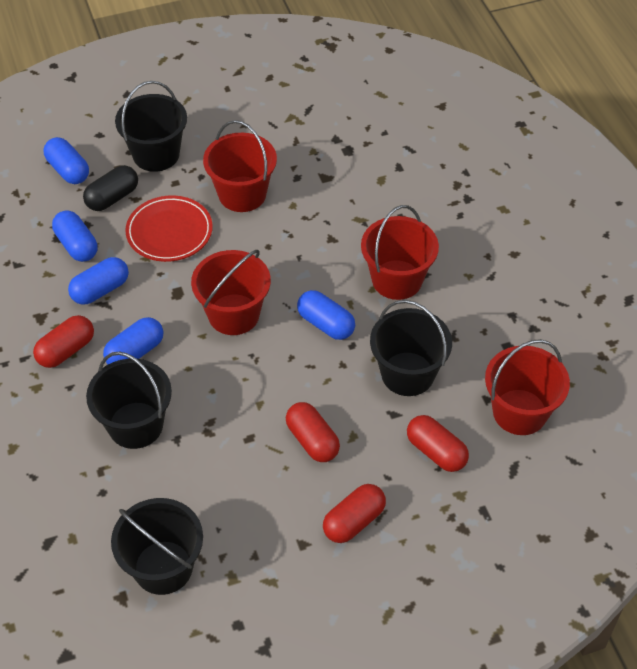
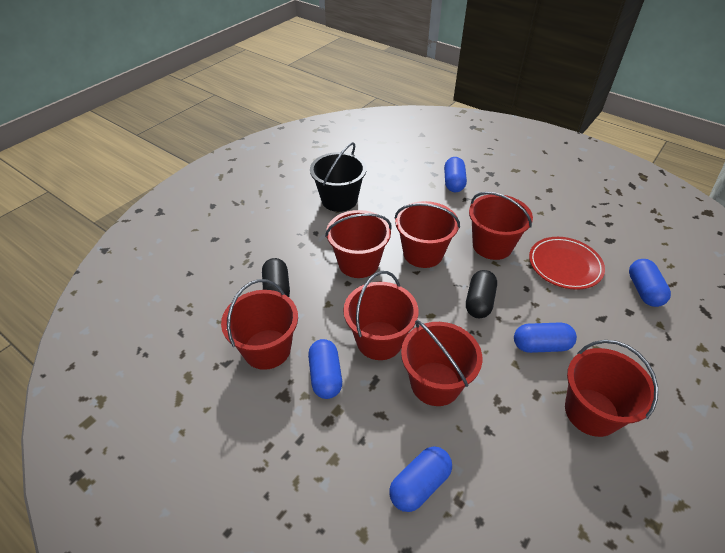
black bucket: [86,351,172,449] [111,498,203,595] [115,81,187,172] [370,300,452,396] = 4 -> [310,142,367,212] = 1
black capsule: [83,165,138,211] = 1 -> [262,258,290,297] [466,270,497,318] = 2
red bucket: [191,250,271,335] [203,120,277,212] [361,205,439,300] [485,339,570,435] = 4 -> [221,279,298,370] [325,210,392,278] [343,271,418,360] [394,201,460,268] [401,320,482,406] [469,192,533,260] [565,340,658,437] = 7
red capsule: [33,315,94,368] [286,402,340,462] [323,484,386,543] [407,415,469,472] = 4 -> none = 0

